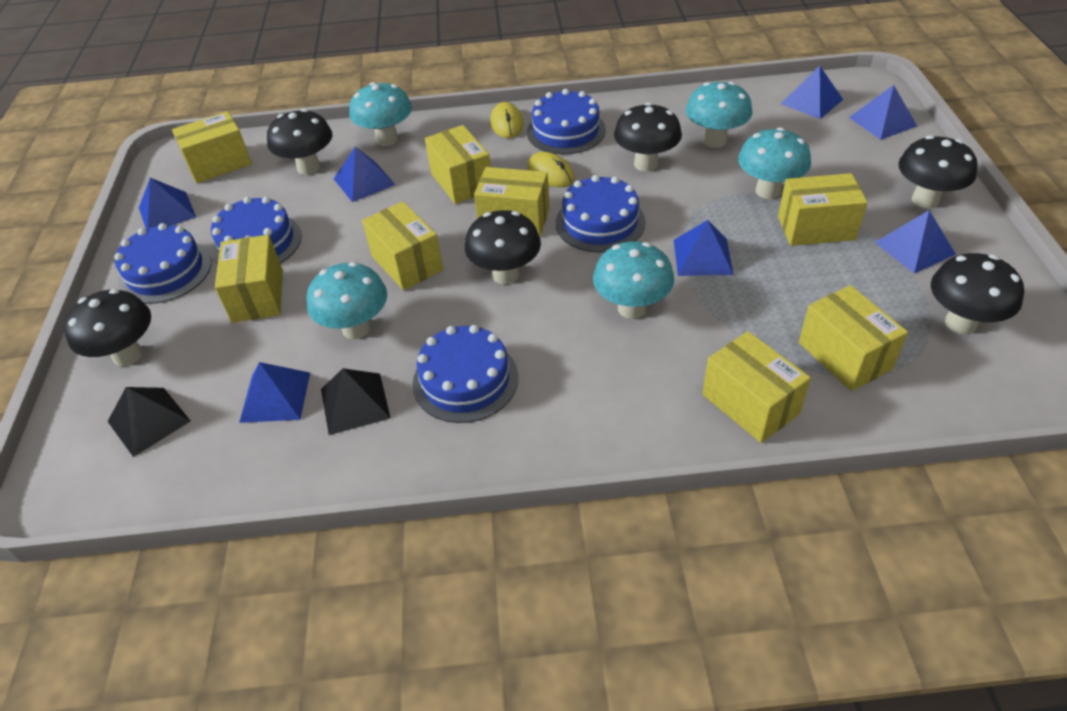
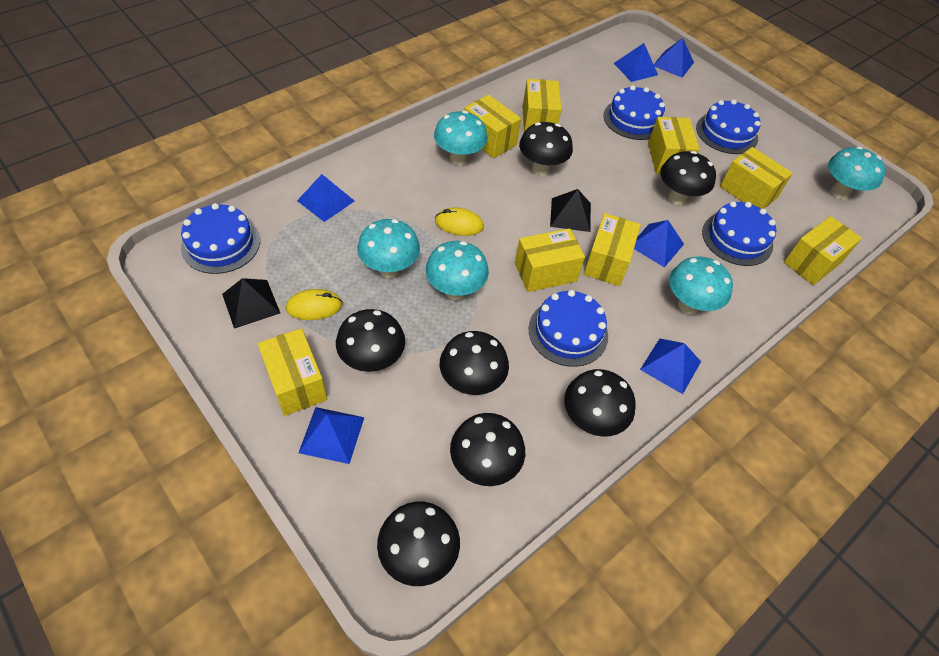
black mushroom: [64,289,151,366] [267,109,332,175] [465,210,541,284] [614,103,682,172] [899,135,978,208] [931,253,1024,334] = 6 -> [336,309,405,372] [377,502,460,586] [440,331,509,395] [450,413,525,486] [519,122,573,176] [564,369,636,437] [660,151,716,205] = 7
blue pyramid: [139,178,196,229] [239,362,310,423] [334,147,395,202] [674,220,733,276] [781,66,843,119] [849,85,917,140] [875,210,956,274] = 7 -> [297,174,355,222] [298,407,365,464] [614,43,658,82] [634,220,684,267] [640,339,701,394] [654,38,694,78] = 6

